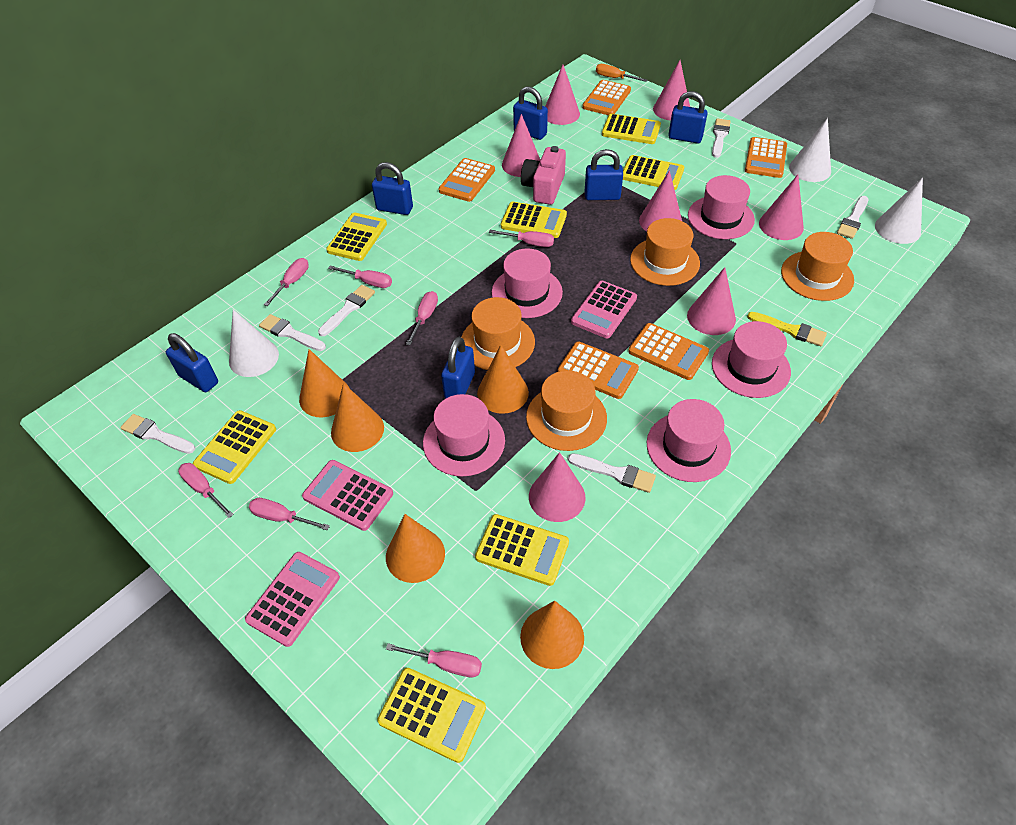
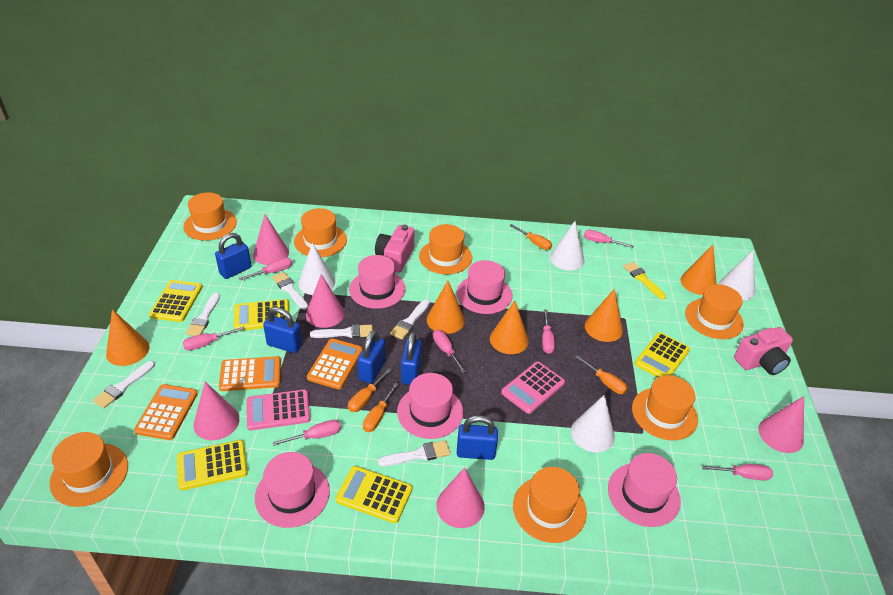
blue padlock: [166,333,218,392] [372,162,413,215] [441,337,475,399] [513,86,548,140] [585,149,623,200] [668,91,708,143] = 6 -> [215,233,252,279] [263,307,302,353] [358,330,386,383] [401,331,422,385] [457,415,498,460] = 5
orange calculator: [438,158,495,202] [558,342,639,399] [582,80,631,115] [628,323,709,380] [745,137,787,178] = 5 -> [134,384,198,440] [219,356,281,391] [307,338,363,389] = 3
orange hat: [461,297,535,370] [526,370,607,451] [630,218,700,286] [781,232,854,301] = 4 -> [49,432,128,507] [183,192,237,241] [294,208,347,257] [419,224,472,275] [513,467,587,543] [632,375,698,440] [685,284,744,339] = 7
orange screwdriver: [596,64,647,82] = 1 -> [348,368,392,412] [363,383,399,432] [509,224,552,250] [575,355,628,394] = 4
pink calculator: [245,552,340,647] [302,460,393,531] [571,281,637,339] = 3 -> [246,389,310,430] [501,361,565,414] = 2
pink camera: [521,146,566,205] = 1 -> [375,225,414,273] [734,327,793,375] = 2
pink cone: [502,114,540,177] [529,452,585,522] [545,65,580,125] [639,170,682,231] [653,60,690,121] [687,267,736,335] [759,175,804,240] = 7 -> [193,382,239,440] [253,215,289,265] [306,274,345,328] [436,467,485,528] [759,396,804,453] = 5
white cone: [229,309,279,377] [789,118,831,182] [875,177,923,244] = 3 -> [298,243,335,295] [550,221,584,271] [571,395,615,452] [719,250,755,301] = 4
yellow calculator: [193,410,276,484] [326,212,387,261] [377,668,486,763] [475,514,569,586] [501,202,567,238] [602,114,661,144] [623,155,684,190] = 7 -> [149,280,202,322] [177,440,248,491] [234,299,290,331] [336,466,412,523] [635,332,690,377] = 5

